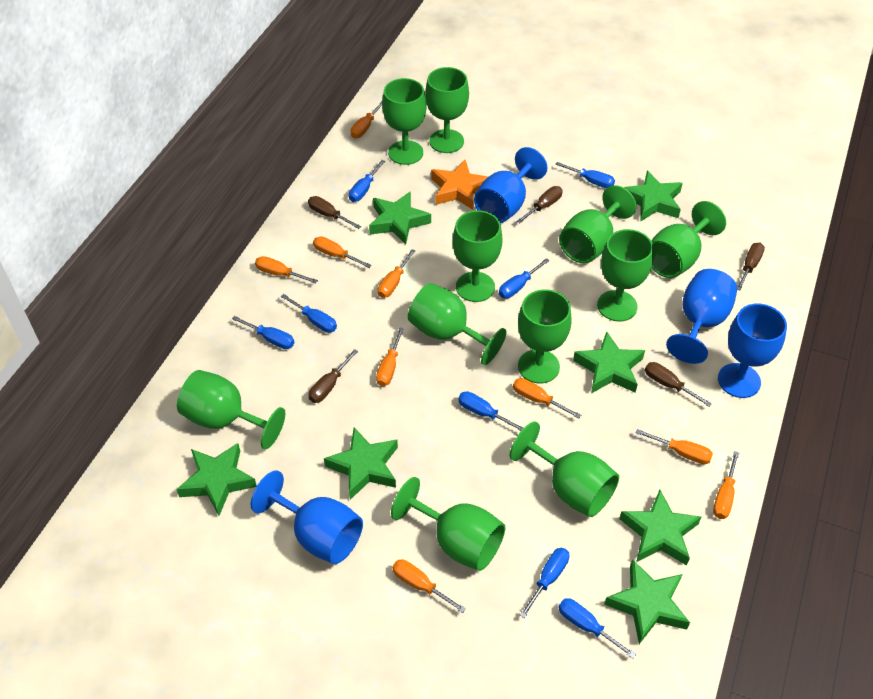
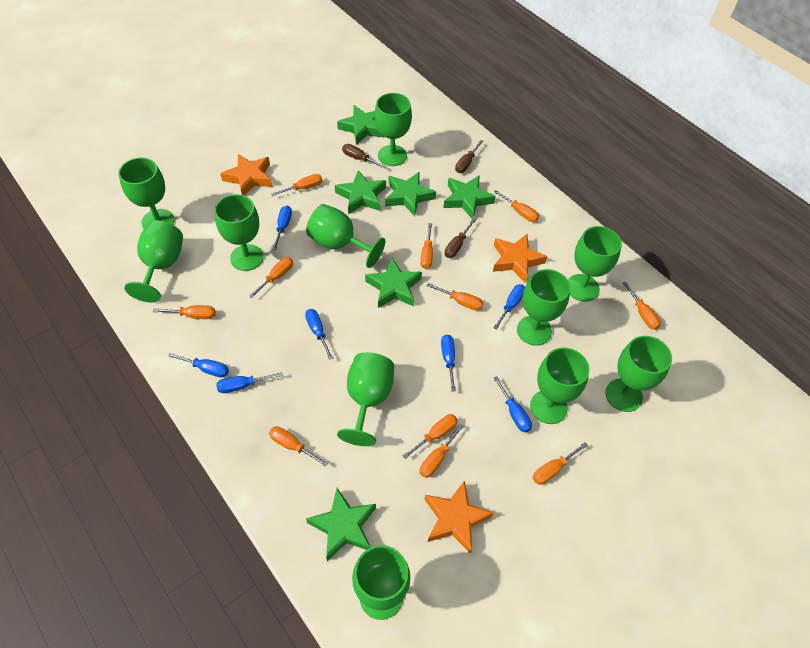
blue goblet: [251,471,363,564] [474,147,547,223] [666,269,737,364] [718,304,787,398] = 4 -> none = 0
blue screwdriver: [232,316,294,349] [281,294,337,333] [349,160,385,202] [458,391,524,431] [499,258,550,299] [520,548,570,618] [555,162,615,188] [558,598,636,659] = 8 -> [168,353,229,378] [216,372,283,393] [272,206,292,250] [305,309,333,360] [441,335,456,392] [493,284,525,329] [493,376,532,433] = 7
brown screwdriver: [308,196,361,229] [308,349,358,403] [517,186,563,223] [645,362,712,407] [737,243,765,290] = 5 -> [342,144,387,169] [445,219,476,258] [455,140,483,173] = 3
green star: [176,443,257,516] [324,428,398,500] [369,191,431,245] [573,332,645,393] [604,559,690,644] [619,490,701,566] [624,170,683,221] = 7 -> [306,488,376,561] [335,170,386,214] [337,105,384,145] [365,258,422,308] [385,172,436,216] [443,175,496,219] = 6
orange screwdriver: [255,256,318,284] [313,236,372,268] [350,101,382,138] [376,328,404,386] [378,249,416,298] [392,559,466,613] [513,378,581,418] [636,429,713,464] [713,451,739,519] = 9 -> [153,305,216,319] [249,257,293,298] [269,426,328,467] [271,174,322,196] [402,414,458,459] [419,424,464,478] [420,223,433,269] [427,283,483,311] [494,190,539,222] [533,442,588,485] [623,282,661,330] = 11
orange star: [431,160,488,210] = 1 -> [220,154,272,195] [424,480,493,553] [493,234,547,283] = 3

